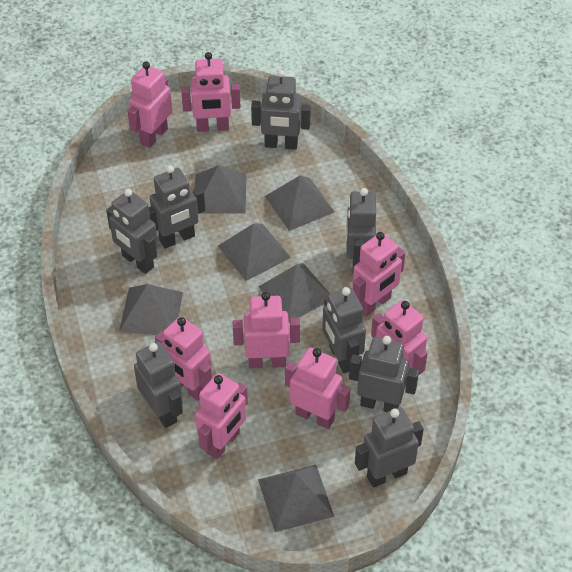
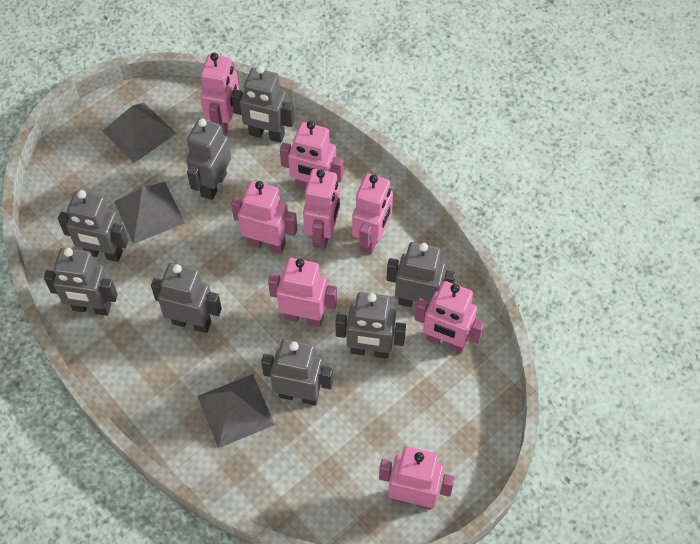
grey pyramid: [119,284,183,335] [195,165,247,214] [218,223,291,281] [258,263,330,323] [258,465,334,532] [265,175,335,231] = 6 -> [102,102,176,163] [114,182,185,244] [197,374,275,448] = 3

